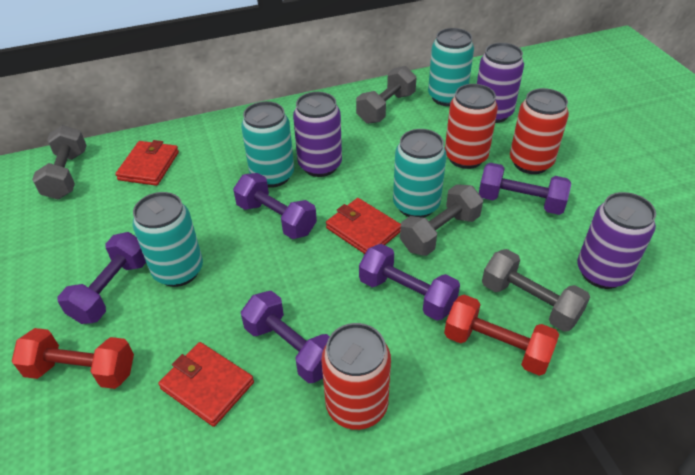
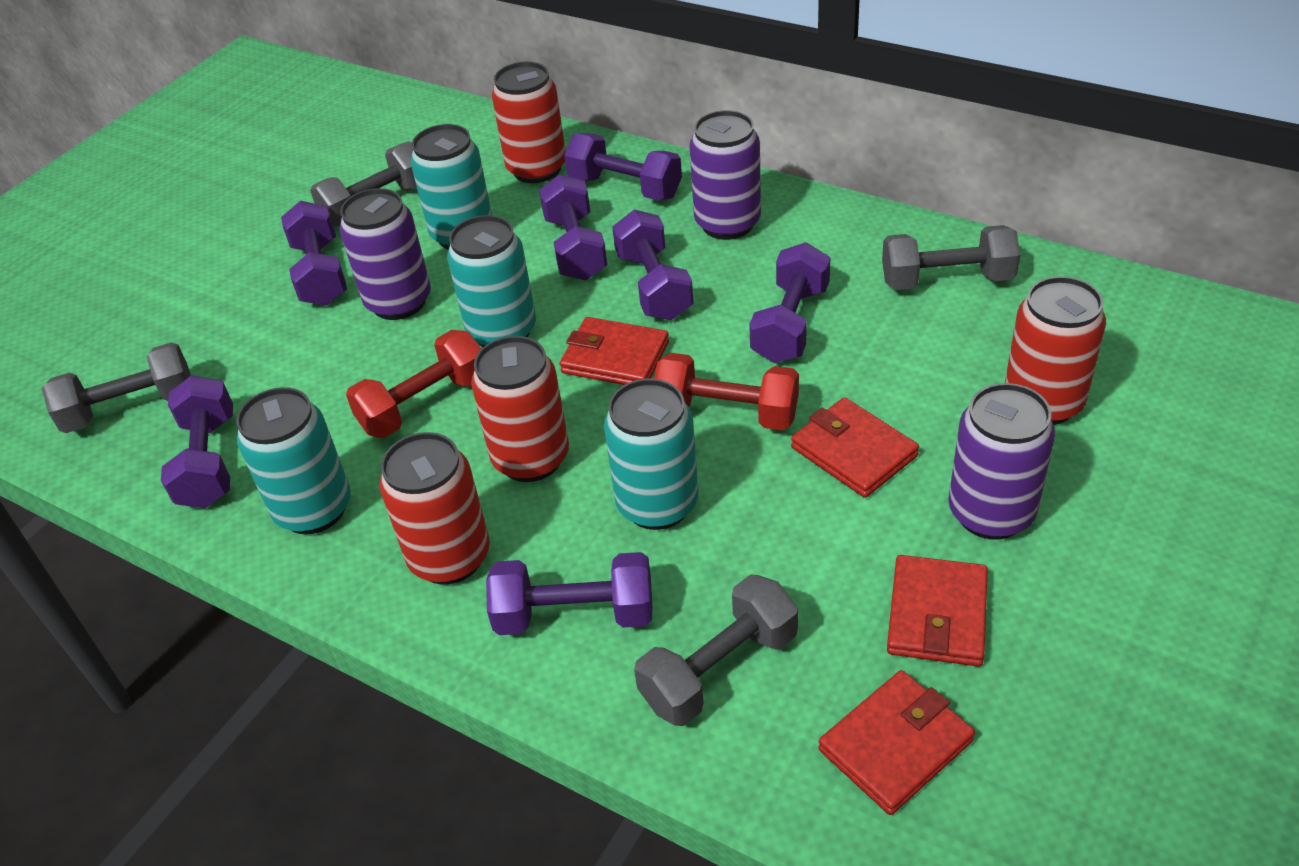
purple dumbbell: [58,232,146,324] [233,173,317,239] [241,291,330,383] [359,244,460,321] [479,163,571,215] = 5 -> [161,376,233,508] [281,201,347,306] [486,552,652,635] [539,174,607,281] [564,133,682,201] [612,210,694,320] [749,242,830,363] = 7
red can: [321,323,391,430] [445,84,498,169] [510,88,569,174] = 3 -> [379,432,490,585] [471,336,569,482] [492,62,566,183] [1005,276,1106,425] = 4
red wallet: [115,140,179,186] [158,342,254,427] [326,198,401,254] = 3 -> [560,317,669,385] [791,397,919,498] [818,670,975,815] [887,555,988,667] = 4

